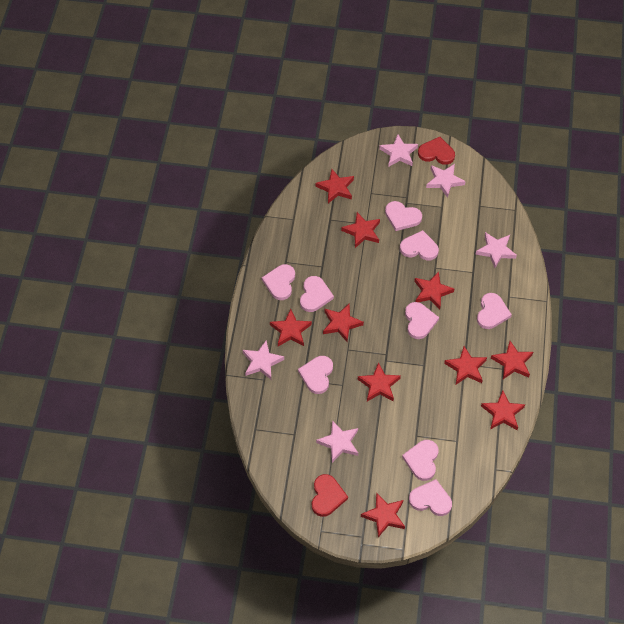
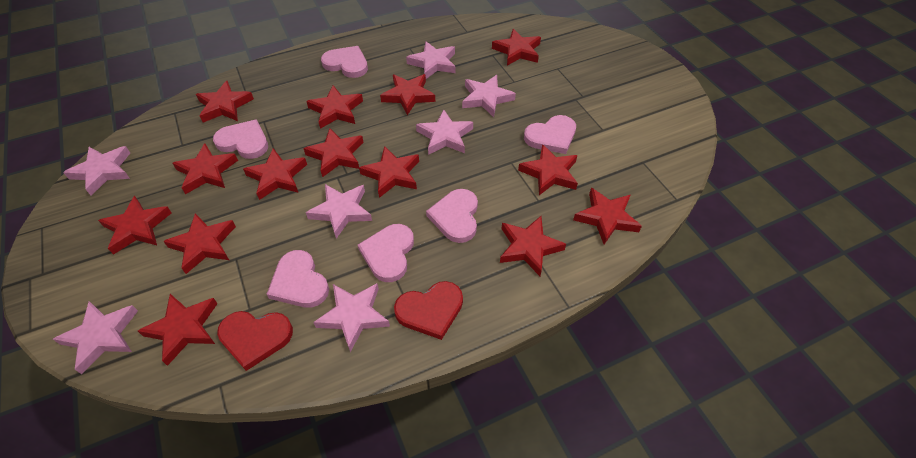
pink heart: [262,264,295,300] [298,356,333,394] [300,276,334,312] [385,201,422,231] [400,230,439,260] [402,440,439,481] [405,302,439,339] [409,479,452,516] [477,293,512,329] = 9 -> [213,119,268,159] [267,250,329,308] [321,46,368,78] [358,224,414,282] [426,189,478,243] [524,115,576,154] = 6
pink star: [243,340,284,379] [316,420,358,463] [379,134,418,167] [426,164,466,198] [475,232,517,268] = 5 -> [53,301,138,374] [63,146,130,196] [306,184,372,239] [313,283,390,352] [406,41,456,79] [416,110,473,155] [462,75,516,117] = 7
red star: [270,309,312,346] [316,169,354,203] [323,303,364,342] [341,212,380,248] [358,362,401,402] [361,492,405,538] [414,271,454,309] [444,346,487,384] [481,391,525,430] [491,341,533,379] = 10 -> [98,196,171,255] [138,294,218,366] [163,213,236,274] [173,144,238,194] [196,81,254,123] [243,148,307,200] [303,128,364,177] [306,85,363,129] [359,146,419,198] [380,74,435,115] [492,29,541,66] [500,216,566,276] [518,144,578,195] [573,188,642,244] = 14

